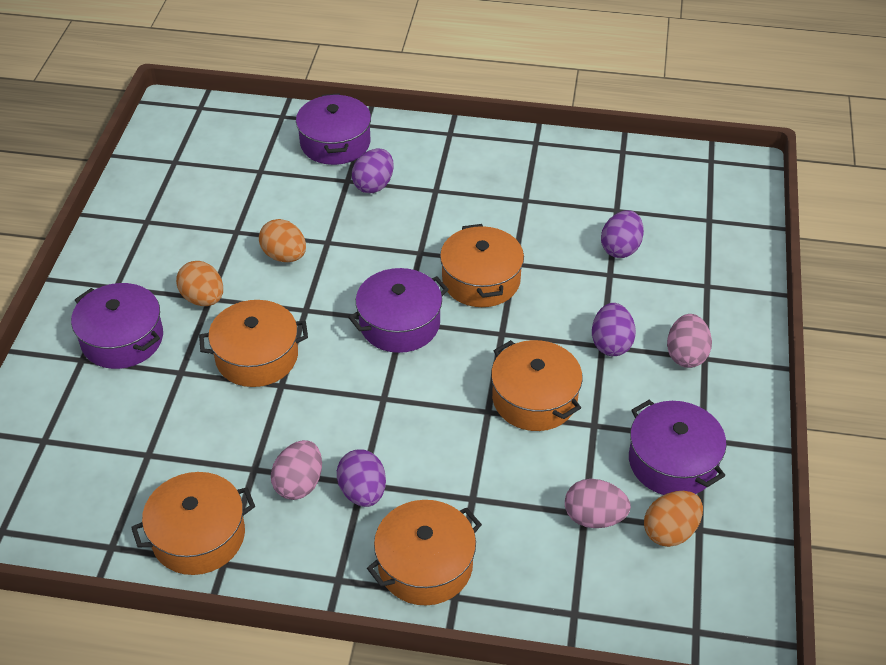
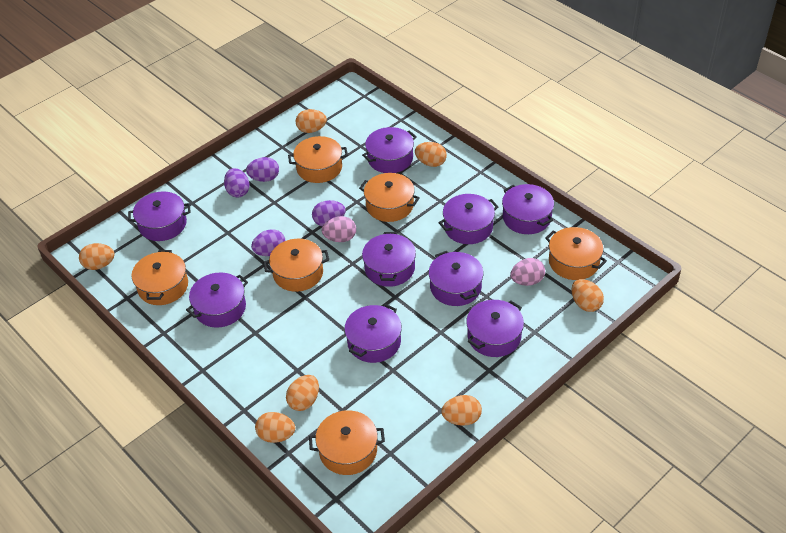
orange egg: [176,261,223,306] [259,219,306,262] [644,491,703,547] = 3 -> [79,243,115,270] [255,412,295,443] [286,375,319,411] [296,109,327,133] [415,142,447,167] [441,395,482,426] [571,279,604,312] = 7
orange pot: [131,472,255,575] [199,300,308,387] [367,500,482,606] [440,224,524,307] [491,340,583,431] = 5 -> [132,250,188,305] [263,239,329,292] [288,136,348,183] [309,410,385,475] [359,173,420,222] [545,227,607,280] = 6
pink egg: [271,440,322,500] [565,479,631,528] [667,314,712,368] = 3 -> [322,216,356,242] [510,258,545,286] = 2
purple pot: [71,283,163,369] [296,93,371,165] [348,268,449,353] [629,400,726,495] = 4 -> [128,191,190,241] [186,272,248,328] [344,304,402,363] [362,127,417,173] [362,232,416,287] [429,251,483,306] [439,194,498,244] [466,300,524,357] [502,184,554,234] = 9

